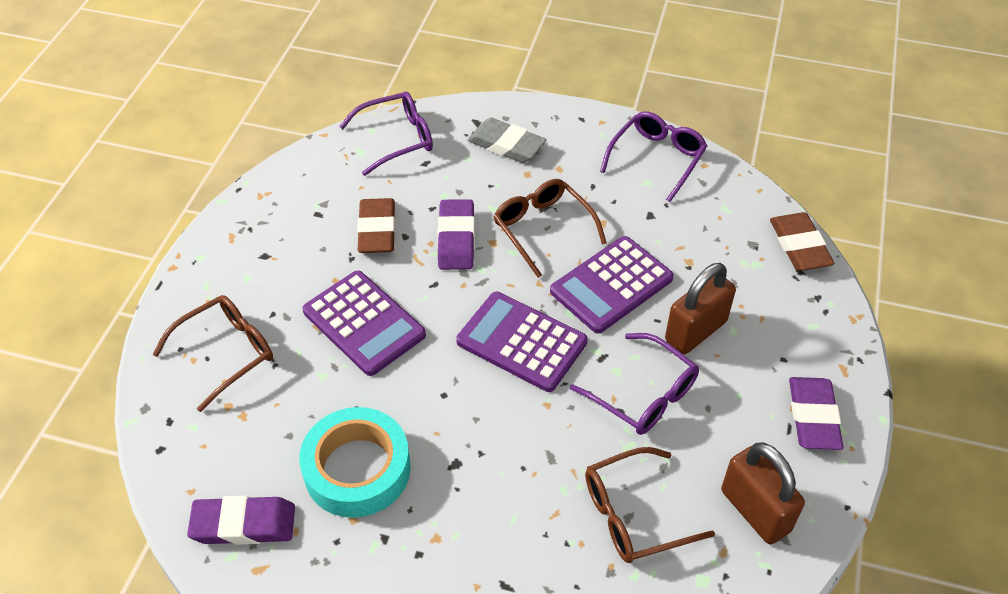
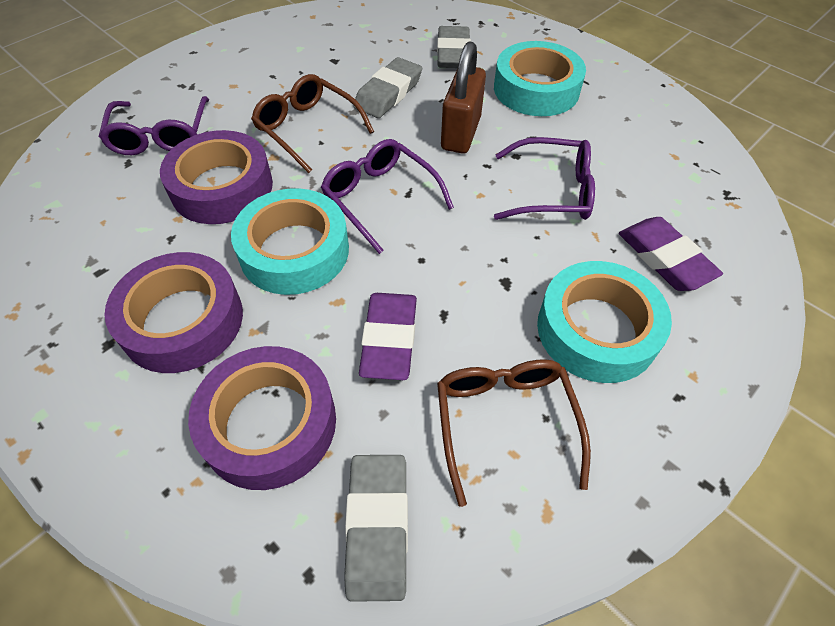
brown eraser: [357,198,396,253] [770,212,834,271] = 2 -> none = 0
brown glasses: [152,295,273,412] [494,179,607,278] [585,447,715,563] = 3 -> [251,74,374,173] [437,359,591,507] = 2
brown padlock: [665,263,736,354] [721,443,805,544] = 2 -> [441,42,486,154] = 1
grey eraser: [468,118,546,163] = 1 -> [344,455,408,602] [354,57,422,118] [437,26,471,68] = 3
purple calculator: [302,271,426,376] [456,292,588,392] [550,236,674,333] = 3 -> none = 0
purple eraser: [187,496,295,545] [438,199,475,270] [789,377,843,450] = 3 -> [359,293,417,380] [619,217,723,291] = 2
purple tape: none = 0 -> [105,252,243,373] [160,130,273,224] [188,346,336,490] = 3
turquoise tape: [299,407,411,518] = 1 -> [231,188,349,295] [494,41,586,116] [537,261,672,383] = 3

